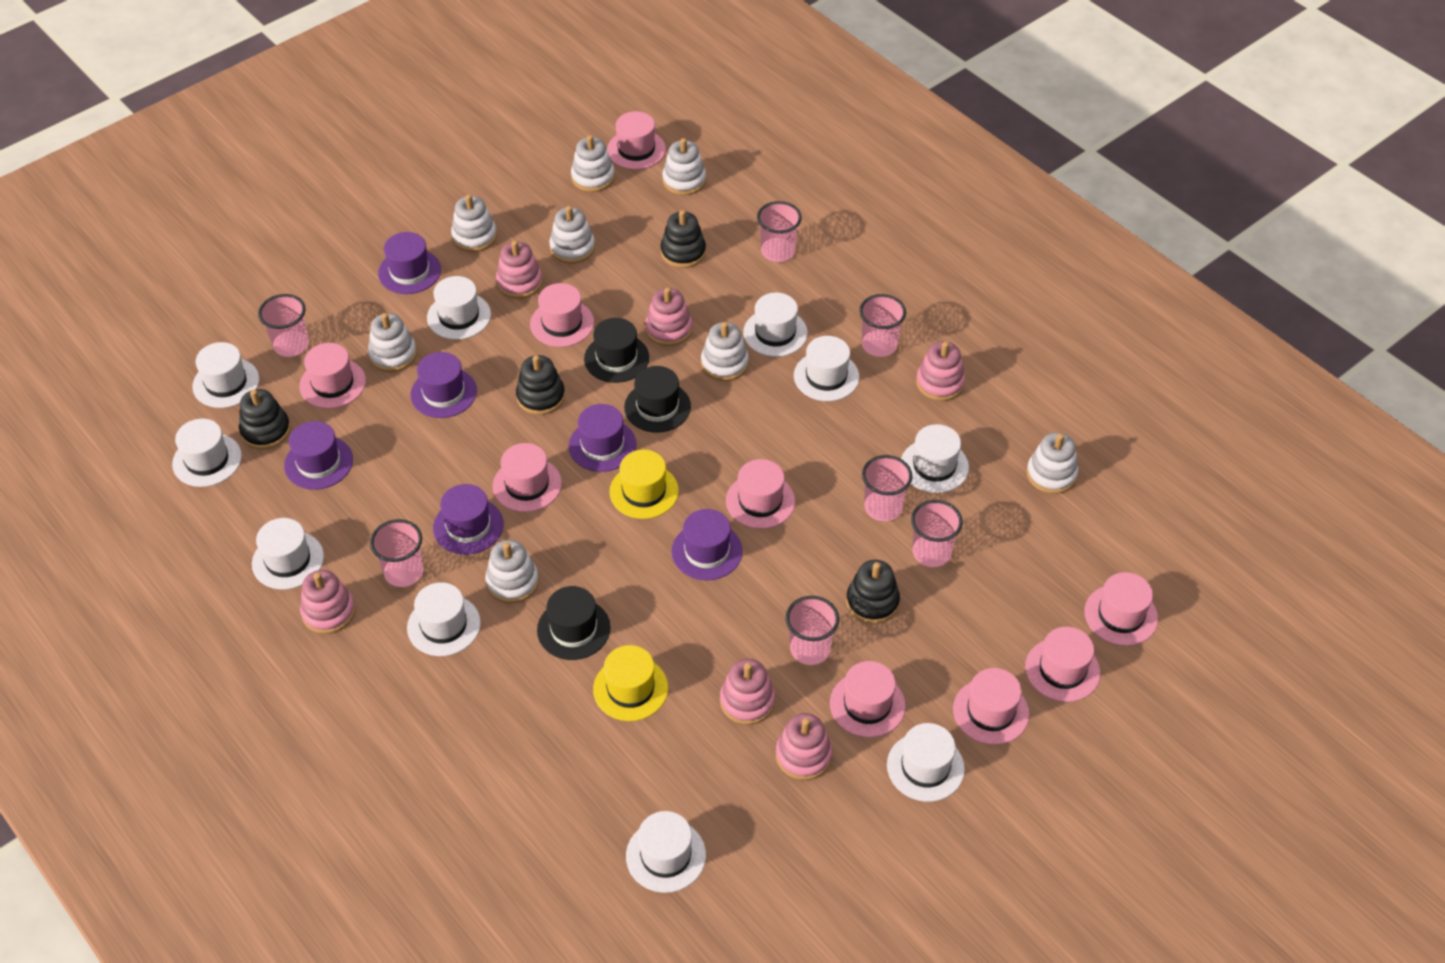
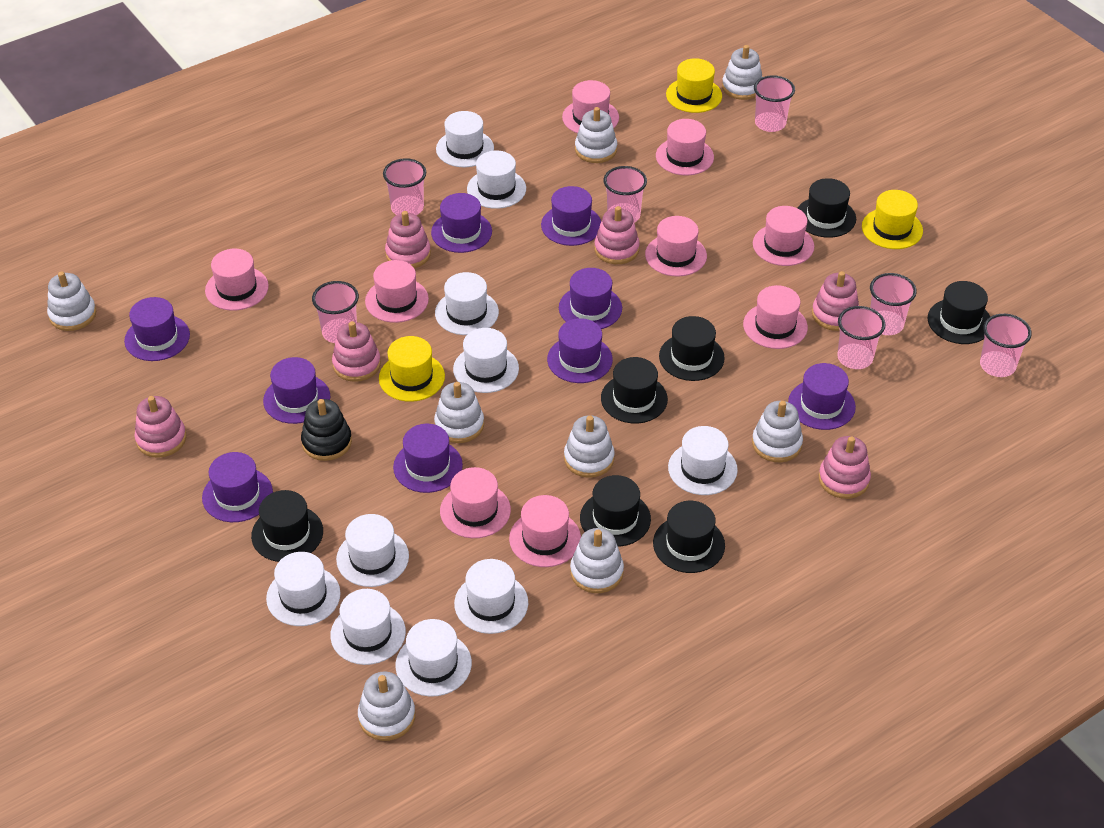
black hat: [537,586,611,660] [584,318,649,383] [624,366,691,433] = 3 -> [251,490,323,562] [580,475,651,547] [601,357,668,424] [653,501,725,573] [659,316,725,381] [798,178,856,238] [928,281,990,344] = 7
black stacking toy: [239,389,291,449] [516,355,565,415] [661,210,706,268] [846,560,900,624] = 4 -> [301,399,352,461] = 1
purple hat: [284,421,353,490] [378,232,441,294] [410,352,477,418] [433,484,504,555] [569,404,636,472] [671,509,743,580] = 6 -> [124,297,190,361] [202,452,273,522] [263,357,330,424] [393,424,463,493] [431,193,492,253] [541,186,601,246] [547,318,613,383] [559,268,622,329] [788,363,856,430] = 9
yellow hat: [593,645,668,721] [609,449,679,519] = 2 -> [379,336,445,402] [666,58,722,113] [862,190,923,249] = 3

